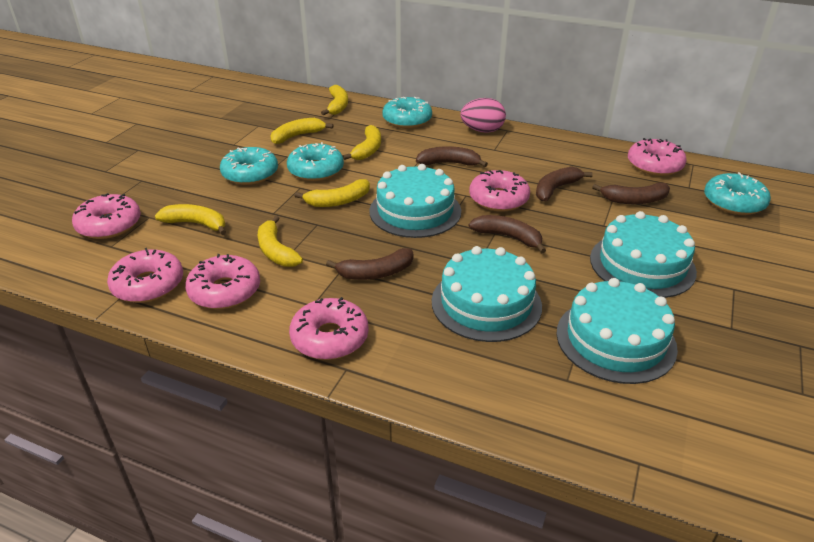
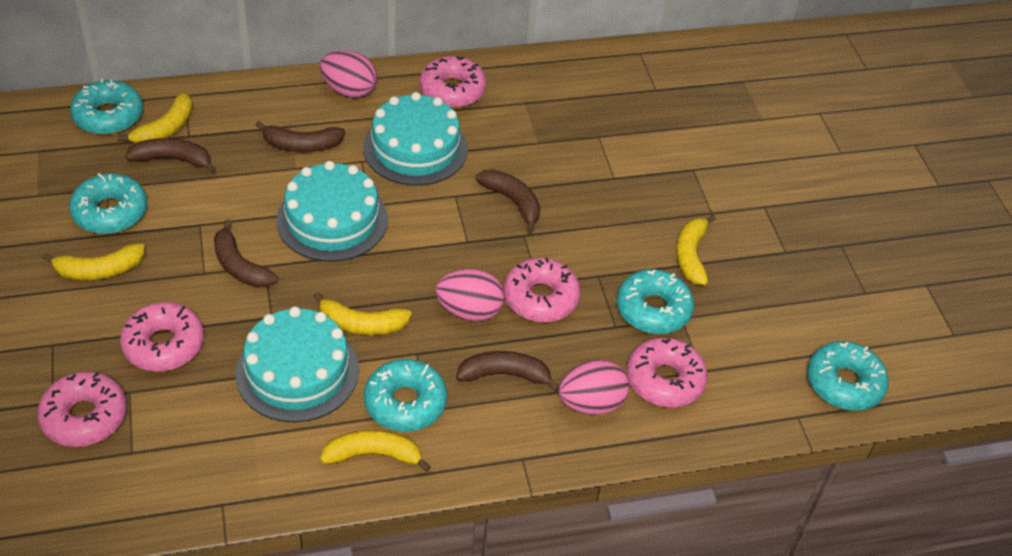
pink donut: [72,193,141,239] [107,248,183,303] [185,254,260,309] [289,297,369,360] [469,170,530,212] [628,138,687,176] = 6 -> [37,371,127,447] [120,302,204,372] [419,56,487,108] [503,257,581,322] [627,337,708,407] = 5
pink egg: [461,98,506,133] = 1 -> [320,50,377,98] [435,269,504,321] [558,360,629,415] = 3
turquoise cake: [369,164,461,238] [432,246,542,342] [556,278,678,384] [590,211,697,298] = 4 -> [235,306,359,422] [276,161,388,262] [363,92,468,186] = 3
turquoise donut: [220,147,278,185] [287,142,344,181] [383,97,432,128] [704,172,771,215] = 4 -> [69,173,147,234] [70,79,143,135] [364,359,447,432] [616,269,694,334] [807,341,889,411] = 5
yellow banana: [155,204,226,235] [258,216,303,267] [270,118,333,144] [295,179,370,207] [321,85,348,115] [343,125,381,160] = 6 -> [42,243,145,280] [118,93,193,143] [314,292,412,335] [320,430,431,472] [676,215,716,285] = 5

